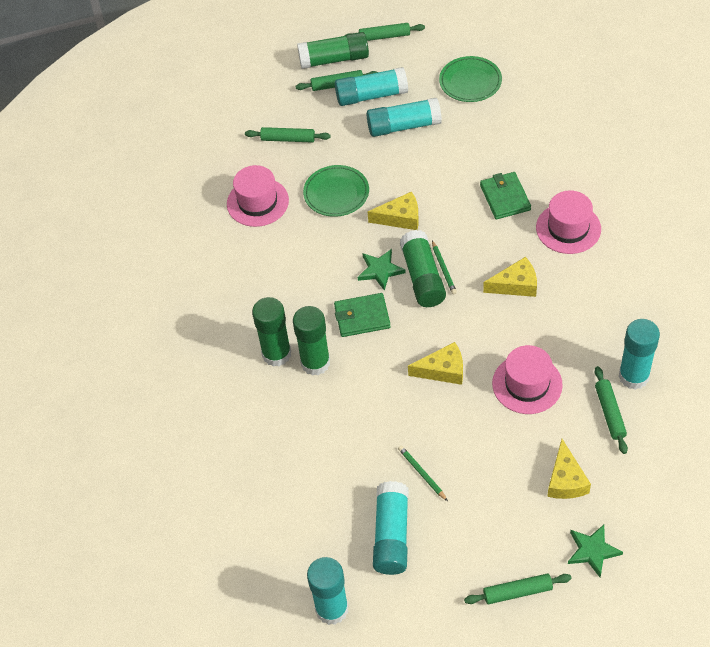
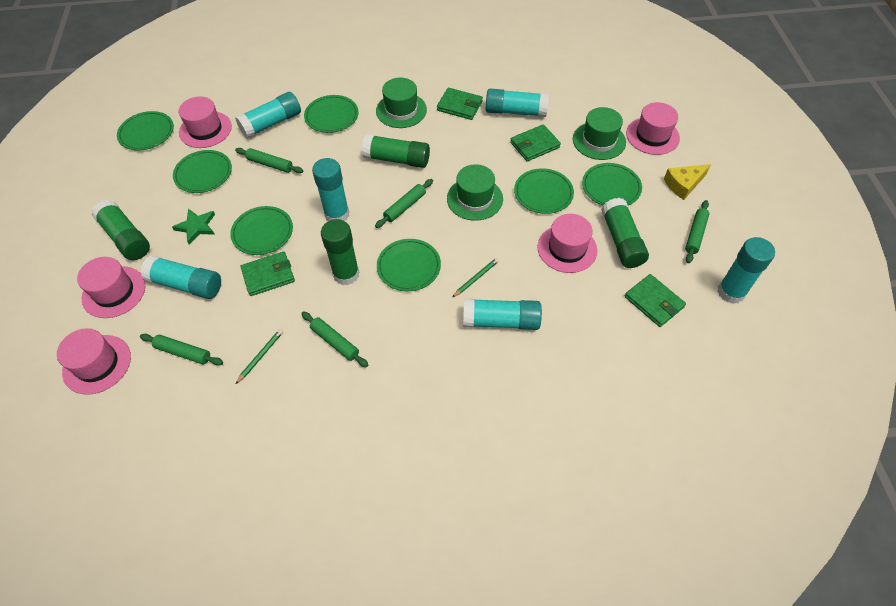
green hat: none = 0 -> [376,78,427,128] [447,164,503,221] [573,107,626,160] = 3
green plate: [303,165,369,217] [439,56,502,102] = 2 -> [117,111,174,151] [173,150,232,193] [230,206,293,255] [304,95,359,133] [377,239,441,291] [514,168,574,214] [582,163,642,205] = 7
green star: [358,249,406,291] [568,525,623,577] = 2 -> [172,209,215,244] = 1
green wallet: [334,293,391,337] [480,172,531,219] = 2 -> [240,251,295,296] [437,88,483,120] [510,124,561,161] [625,274,686,327] = 4
pink hat: [227,165,289,227] [492,345,563,414] [536,190,601,254] = 3 -> [57,328,131,395] [77,257,146,318] [179,96,232,148] [537,214,597,273] [626,102,680,155] = 5
turquoise glue stick: [307,557,348,625] [335,67,408,106] [366,98,442,137] [373,481,409,575] [619,319,660,390] = 5 -> [141,256,221,299] [235,92,301,139] [312,158,350,221] [463,299,542,330] [486,88,549,117] [717,237,775,304] = 6
yellow cheese: [368,191,418,230] [408,342,463,385] [483,257,537,297] [547,439,591,499] = 4 -> [664,164,711,200] = 1

